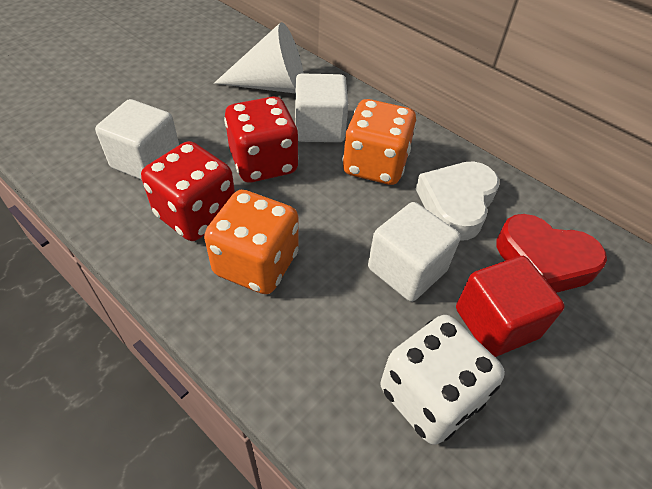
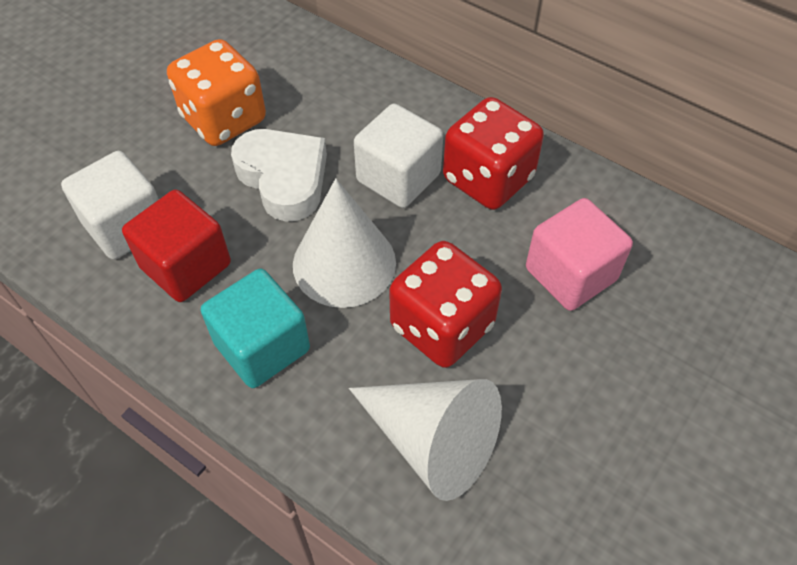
orange dice: [204,190,299,294] [342,99,417,185] = 2 -> [167,39,266,146] = 1
pink cube: none = 0 -> [526,198,633,311] = 1
red heart: [497,214,607,293] = 1 -> none = 0
turquoise cube: none = 0 -> [201,269,310,388] = 1
white cone: [214,22,304,93] = 1 -> [293,178,396,308] [349,379,502,501] = 2
white cube: [95,99,179,180] [295,73,348,142] [368,202,461,302] = 3 -> [61,151,159,260] [354,104,443,208] = 2
white dice: [381,315,505,445] = 1 -> none = 0

